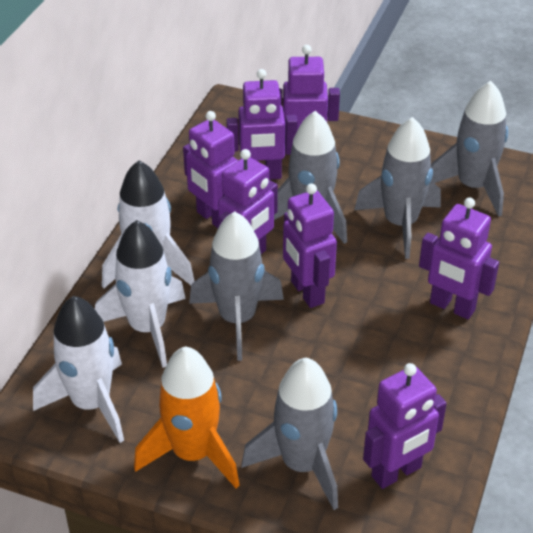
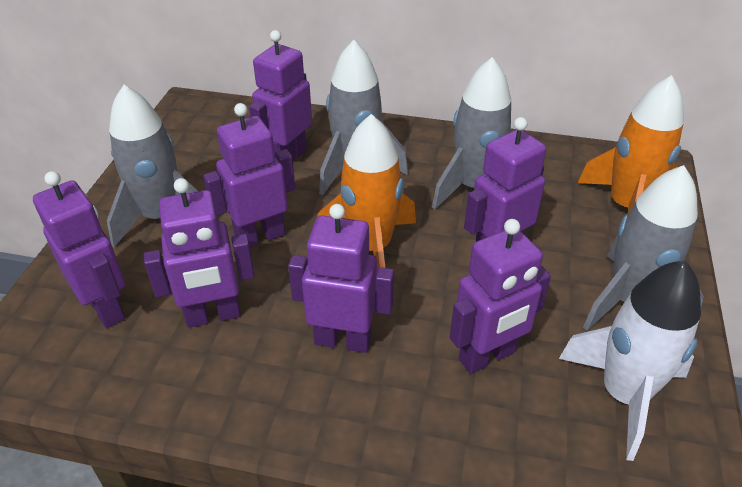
grey rocket: [189,211,284,361] [242,358,338,510] [274,111,347,244] [354,117,441,259] [431,81,508,217] = 5 -> [107,85,198,248] [319,40,408,195] [432,57,511,210] [583,165,704,331] = 4
orange rocket: [134,346,240,488] = 1 -> [317,114,416,270] [578,75,684,215] = 2
white rocket: [33,296,124,443] [95,220,186,368] [102,160,194,289] = 3 -> [559,260,701,461] = 1

